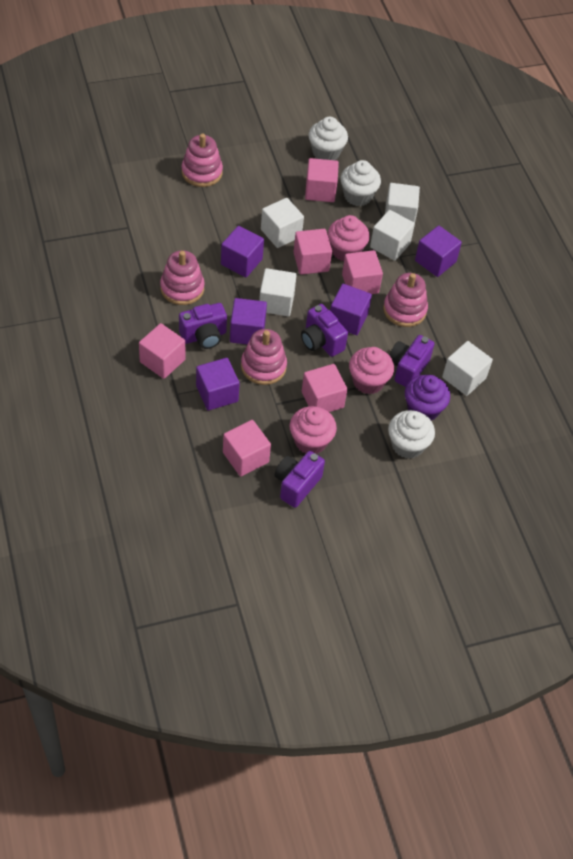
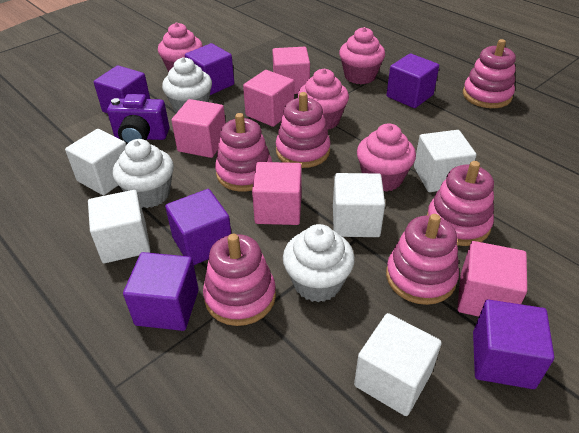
pink cube: [139,323,185,379] [223,420,271,477] [294,229,332,275] [302,364,348,412] [305,158,339,202] [342,250,383,294] = 6 -> [171,99,226,158] [243,70,294,127] [252,162,302,225] [272,47,310,94] [457,241,527,317] = 5
pink cupcake: [289,406,337,454] [328,215,370,261] [349,347,394,394] = 3 -> [158,22,203,72] [298,69,349,130] [339,27,385,84] [357,123,416,192] = 4
pink stacking toy: [160,250,205,305] [182,134,223,187] [241,329,287,385] [383,273,428,327] = 4 -> [203,233,276,326] [215,113,272,192] [276,92,330,168] [386,214,459,305] [427,161,494,246] [463,39,516,108] = 6
purple camera: [179,303,227,349] [274,451,325,508] [301,304,348,357] [389,335,434,387] = 4 -> [107,94,169,145] = 1
purple cube: [196,358,240,410] [221,226,264,277] [230,298,267,344] [330,284,372,335] [415,226,462,277] = 5 -> [94,65,150,114] [123,252,199,331] [165,189,231,265] [185,43,234,95] [387,53,439,108] [473,299,554,389] = 6
purple cupcake: [405,375,450,421] = 1 -> none = 0

